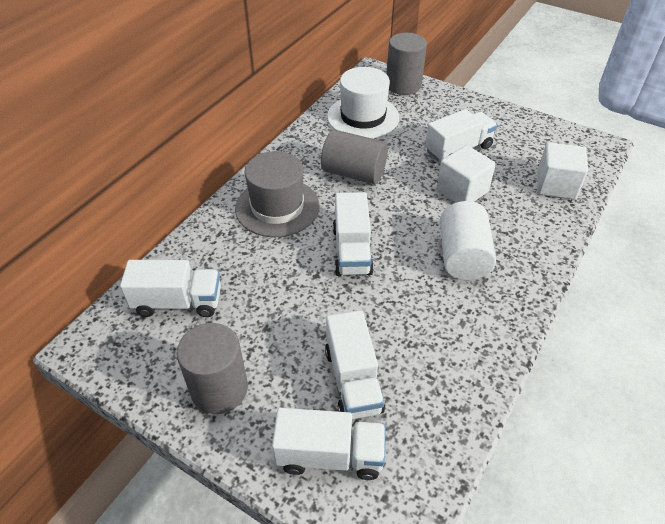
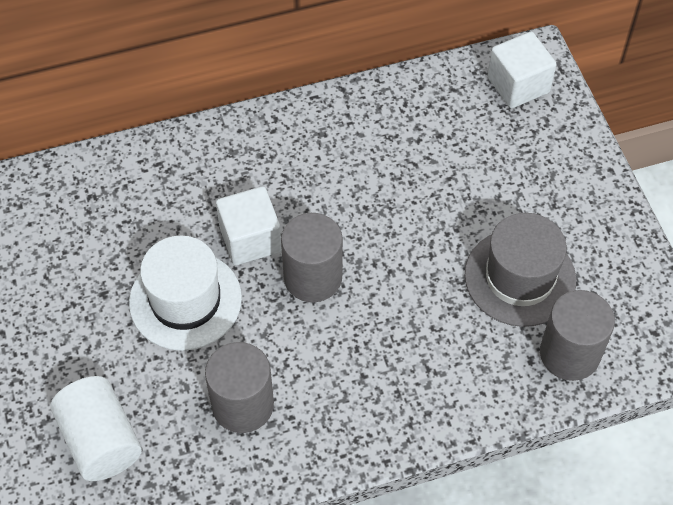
white truck: [120,260,221,317] [272,408,386,480] [325,310,385,419] [333,192,374,276] [425,109,497,162] = 5 -> none = 0

